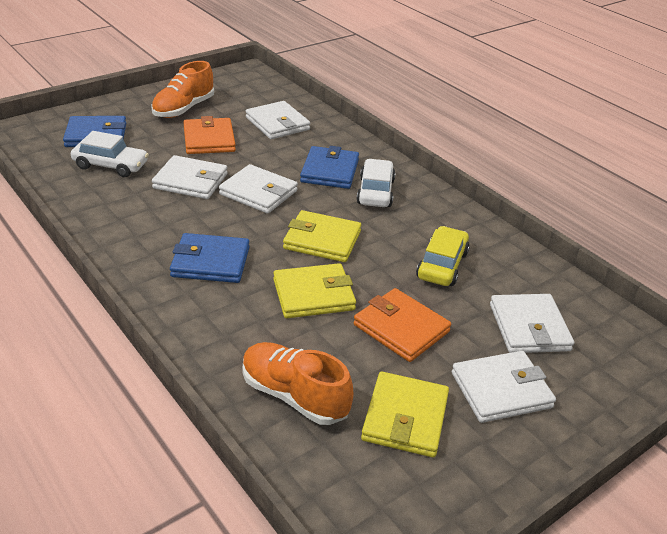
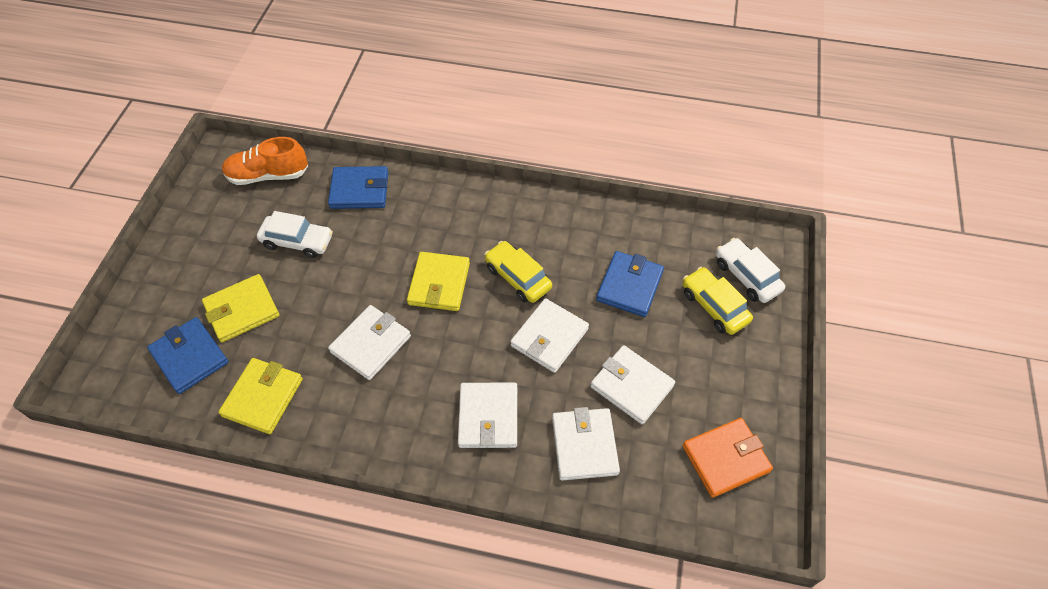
orange shoe: [152,61,214,118] [242,342,354,425] = 2 -> [222,137,308,185] = 1
orange wallet: [183,116,236,154] [354,288,451,362] = 2 -> [682,418,773,498] = 1
yellow car: [416,226,470,286] = 1 -> [485,241,552,303] [683,267,753,335] = 2

